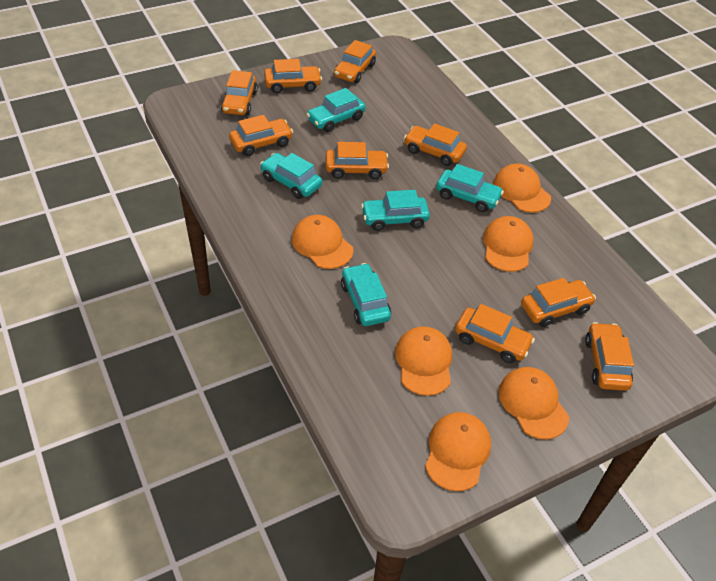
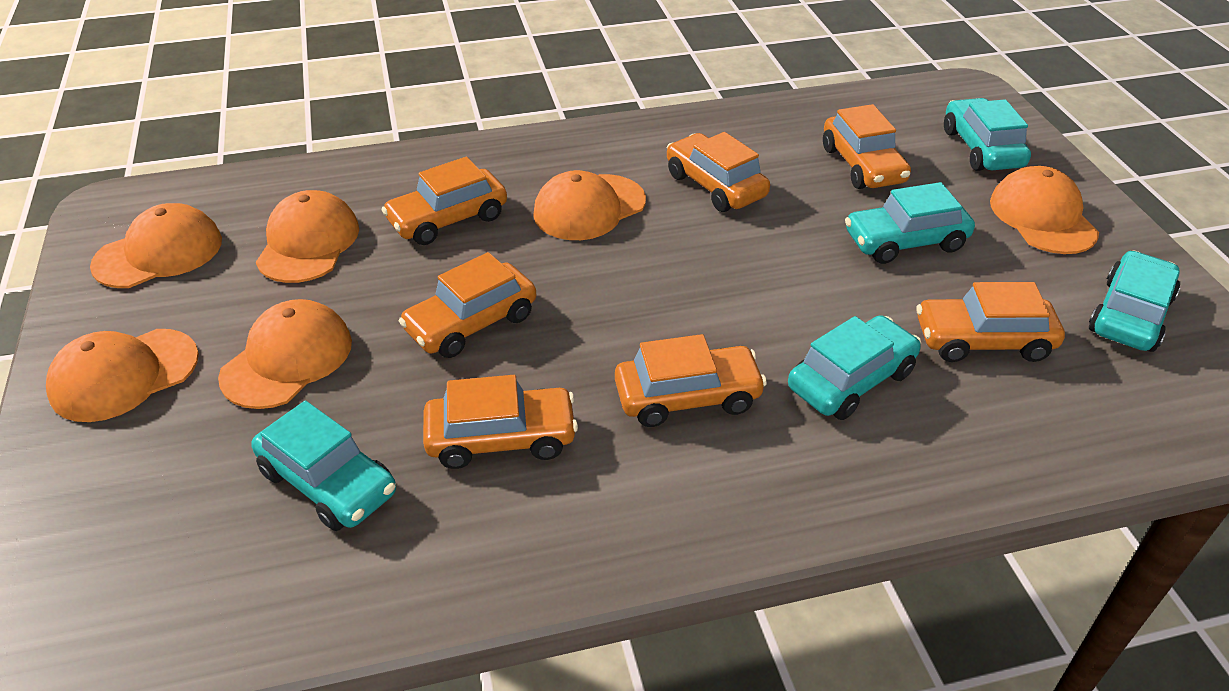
orange car: [221,70,258,115] [229,115,293,156] [264,59,322,93] [326,142,389,179] [334,40,376,83] [404,123,467,166] [455,304,535,363] [521,278,596,327] [585,322,634,391] = 9 -> [382,157,507,245] [399,252,536,358] [423,375,578,469] [615,334,767,427] [667,132,770,212] [823,104,911,189] [916,282,1065,362] = 7

